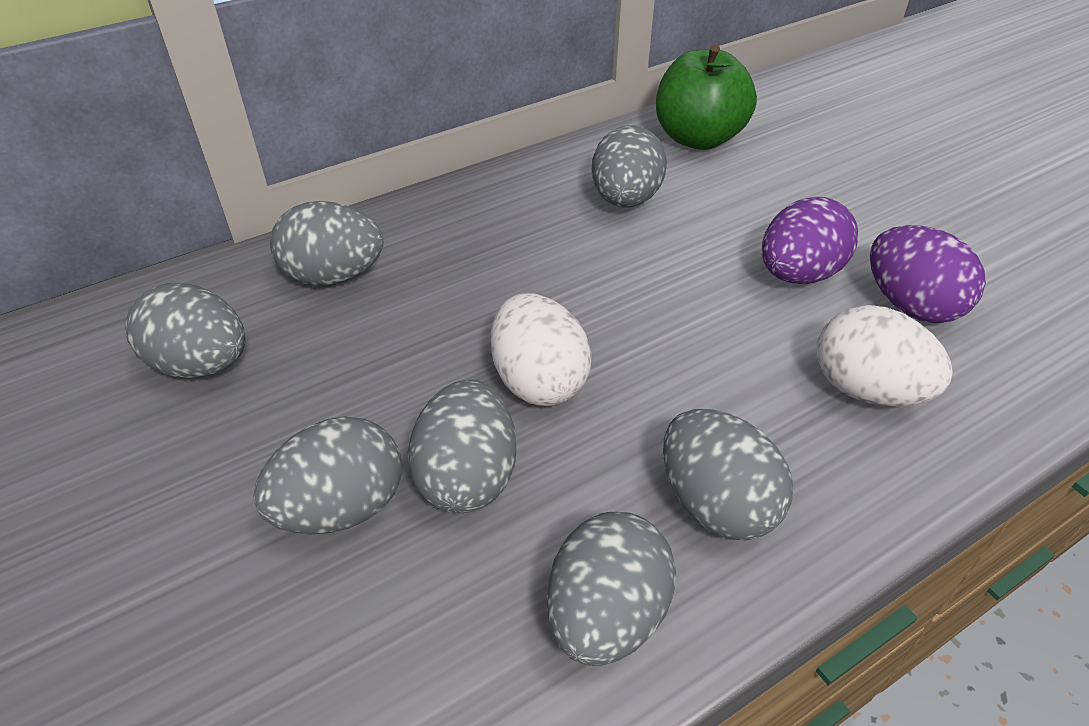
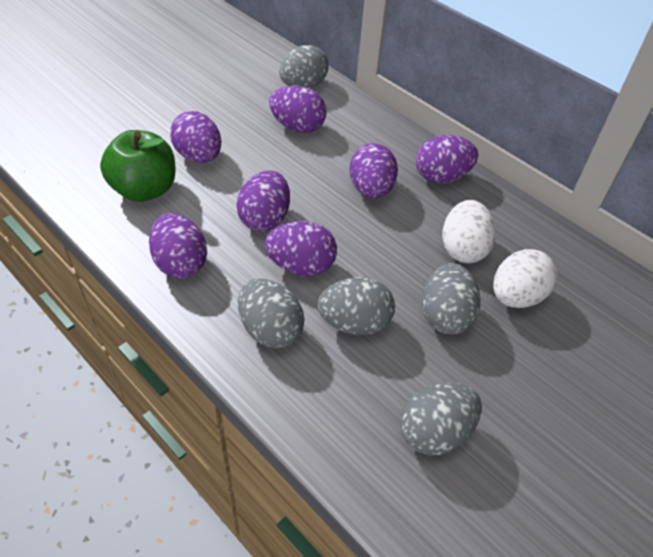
grey egg: [125,283,245,378] [253,417,402,535] [270,201,383,285] [408,379,517,513] [547,512,676,666] [592,125,667,207] [663,409,793,540] = 7 -> [238,279,305,348] [279,45,328,89] [318,277,395,335] [400,383,482,455] [422,263,480,334] = 5
purple egg: [762,197,858,284] [870,225,986,323] = 2 -> [149,213,207,279] [170,111,221,163] [236,170,290,231] [265,221,337,276] [269,85,327,133] [349,143,398,198] [416,135,478,183] = 7

